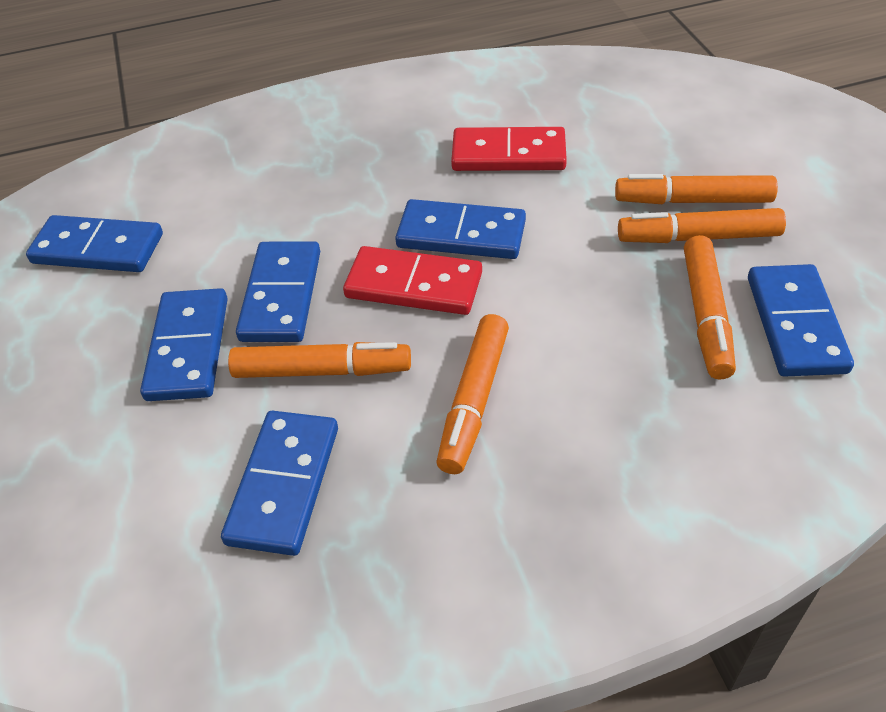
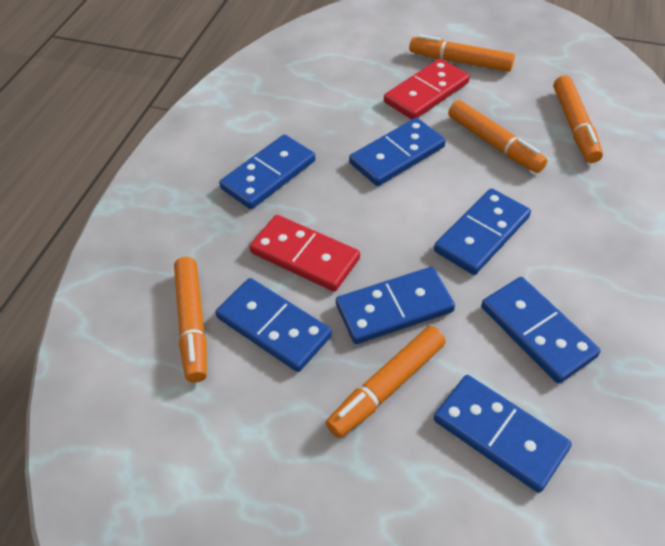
blue domino: [26,215,163,272] [140,288,228,401] [221,411,338,556] [236,241,320,342] [395,199,526,259] [748,264,854,377] = 6 -> [215,278,332,372] [219,134,315,209] [336,267,455,344] [349,118,446,186] [434,188,531,275] [434,375,572,493] [481,277,601,384] = 7

